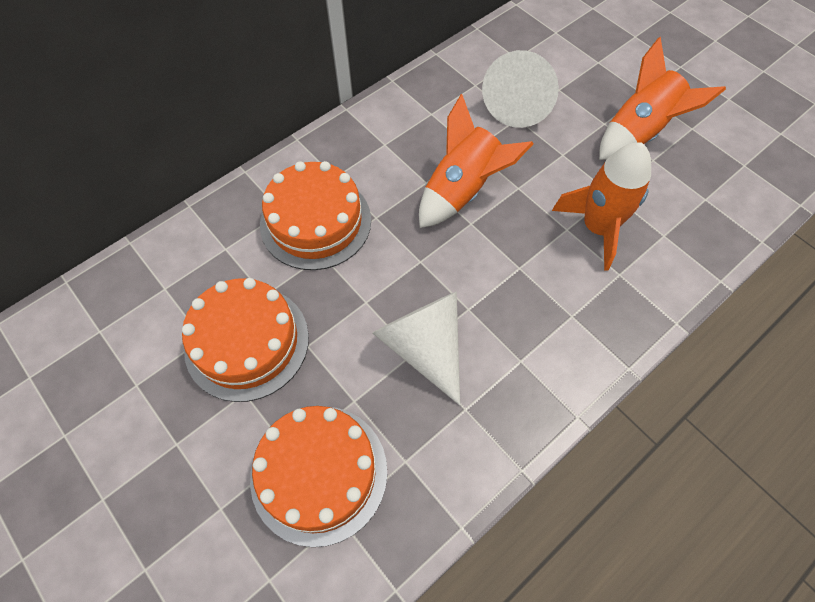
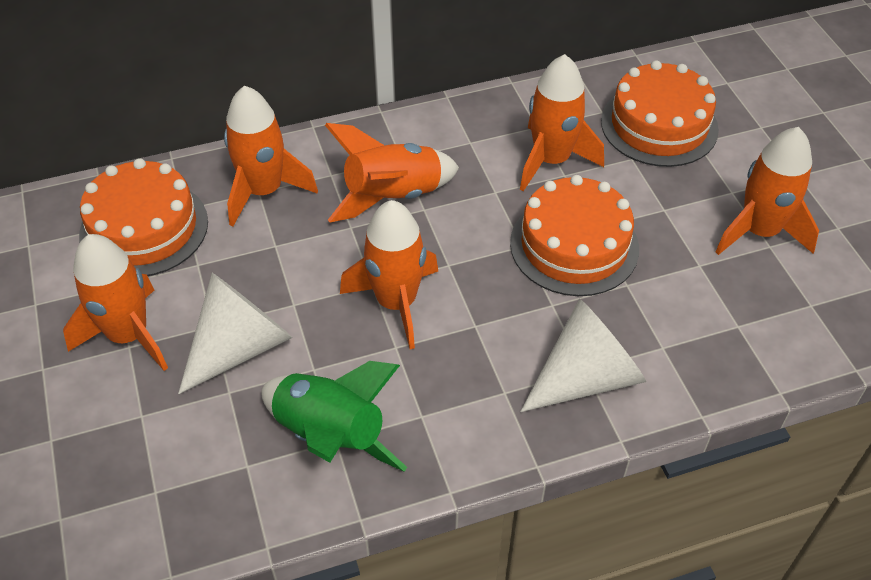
green rocket: none = 0 -> [261,361,407,472] = 1
orange rocket: [419,94,534,228] [552,142,651,271] [599,37,726,160] = 3 -> [63,234,168,371] [224,85,318,226] [325,123,459,222] [340,200,438,349] [520,54,604,191] [715,127,819,255] = 6

